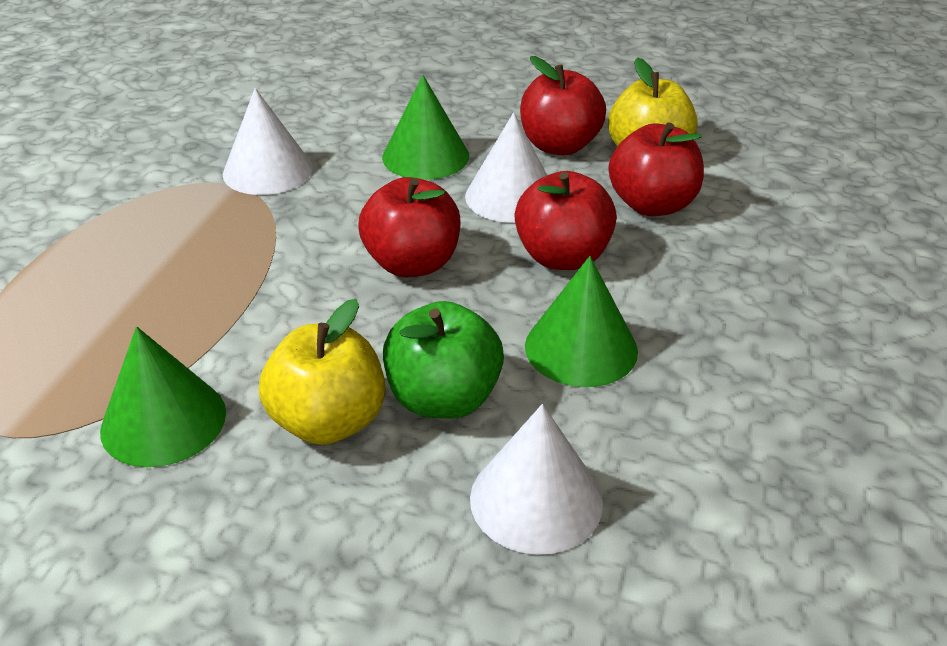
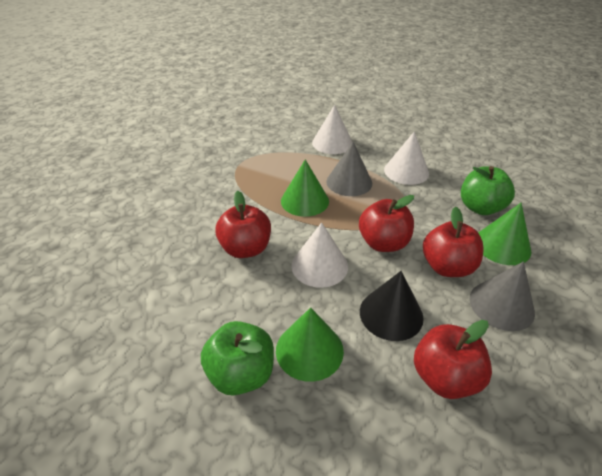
black cone: none = 0 -> [360,271,424,341] = 1
green apple: [383,301,504,419] = 1 -> [201,321,274,395] [461,166,515,215] = 2
grey cone: none = 0 -> [326,142,372,196] [470,262,535,331] = 2
yellow apple: [259,299,385,445] [608,57,698,146] = 2 -> none = 0

